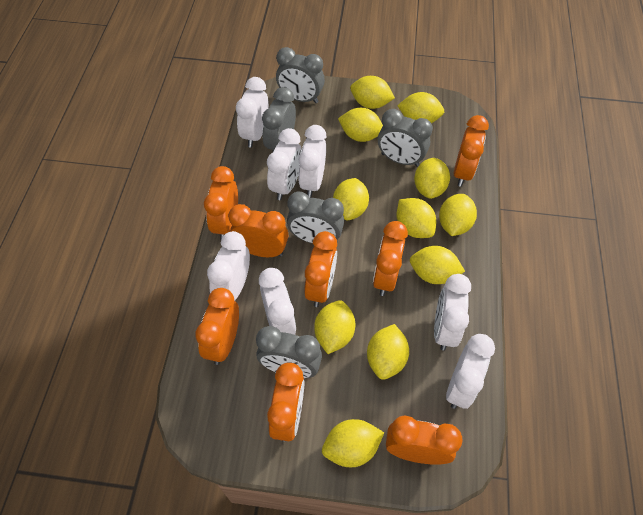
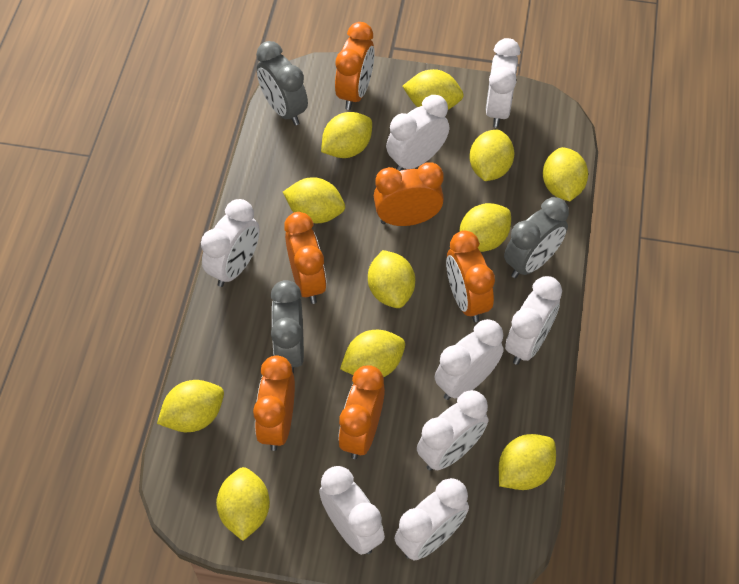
grey clock: [256,326,322,378] [262,87,296,151] [276,47,325,103] [287,192,344,244] [378,109,433,167] = 5 -> [256,41,308,126] [271,280,304,374] [504,197,569,278] = 3
orange clock: [195,288,239,365] [204,166,238,240] [228,204,288,257] [267,363,305,442] [304,231,337,307] [373,221,408,296] [386,415,463,465] [454,115,489,187] = 8 -> [253,356,295,451] [284,212,327,304] [335,22,375,110] [338,365,385,459] [374,162,444,226] [446,231,495,322] = 6
white clock: [207,231,250,301] [236,77,269,148] [259,268,296,335] [267,128,302,200] [298,125,327,198] [434,274,471,351] [446,334,495,409] = 7 -> [201,199,260,287] [319,466,385,555] [386,95,449,171] [394,478,469,561] [417,390,488,471] [435,319,504,400] [485,38,521,128] [505,276,562,365] = 8

